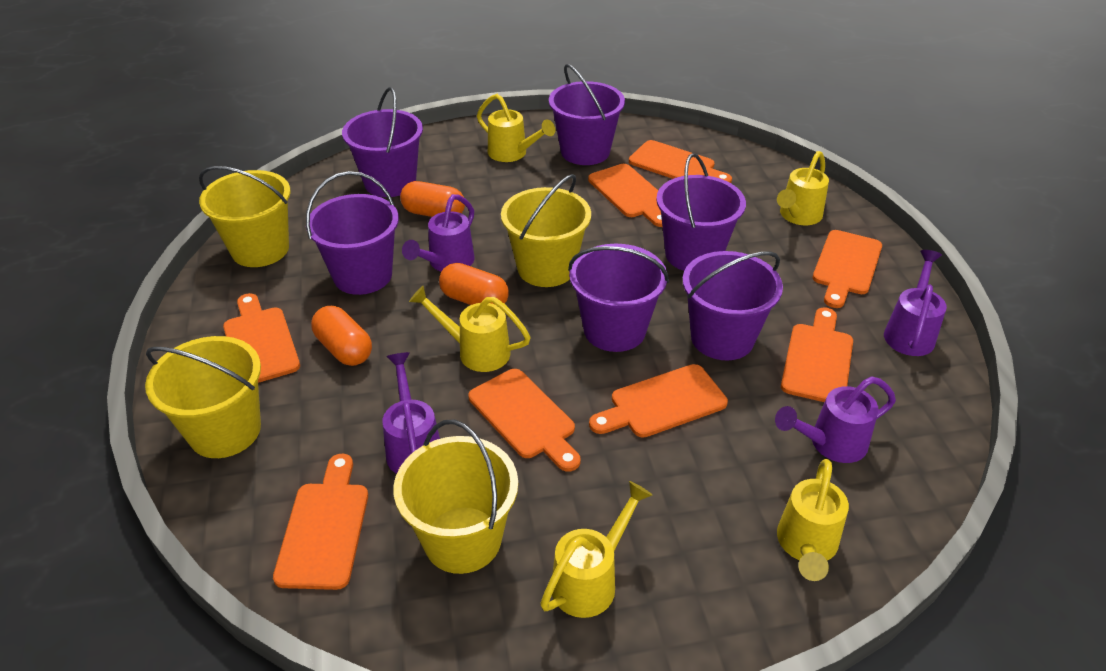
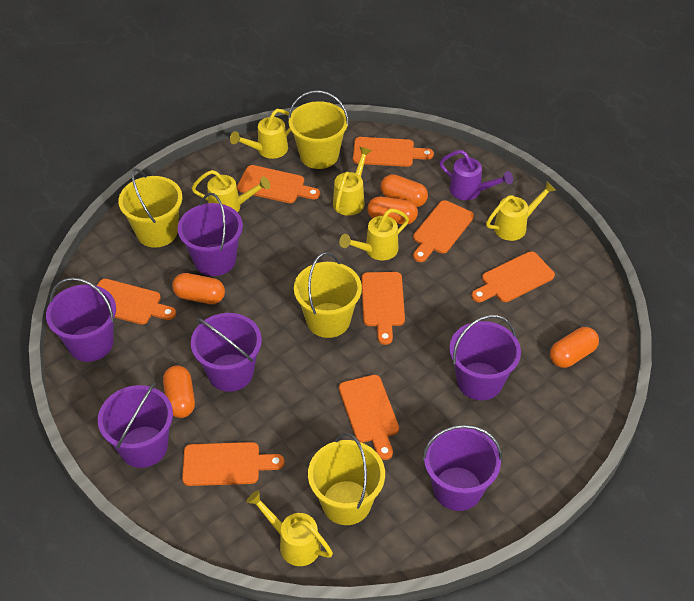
orange capsule: [311,306,372,366] [400,181,465,217] [439,263,509,305] = 3 -> [163,365,195,418] [172,273,225,304] [368,197,418,225] [381,174,428,207] [550,327,599,368] = 5
purple watering can: [383,352,440,474] [402,194,474,272] [775,376,896,463] [884,250,947,356] = 4 -> [439,150,513,200] = 1
yellow watering can: [409,286,531,372] [477,94,555,162] [540,481,652,618] [777,151,829,225] [777,459,849,581] = 5 -> [191,170,270,212] [230,109,291,159] [246,490,333,566] [333,147,372,216] [339,209,409,260] [486,181,557,241] = 6

